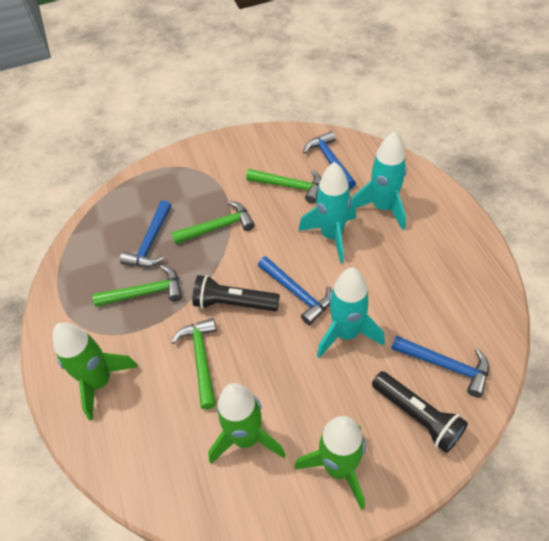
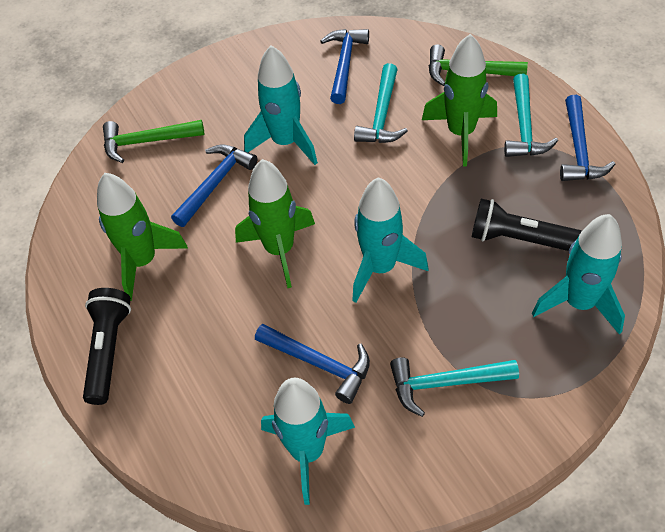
green hammer: [93,265,182,307] [171,201,255,244] [171,318,217,409] [246,169,321,203] = 4 -> [103,120,204,163] [429,45,528,86] = 2
turquoise hammer: none = 0 -> [354,63,408,143] [390,357,519,417] [504,74,558,157] = 3
turquoise rocket: [299,162,356,263] [317,267,385,358] [351,132,407,230] = 3 -> [244,46,318,165] [261,378,355,505] [352,177,428,303] [532,214,625,335] = 4

